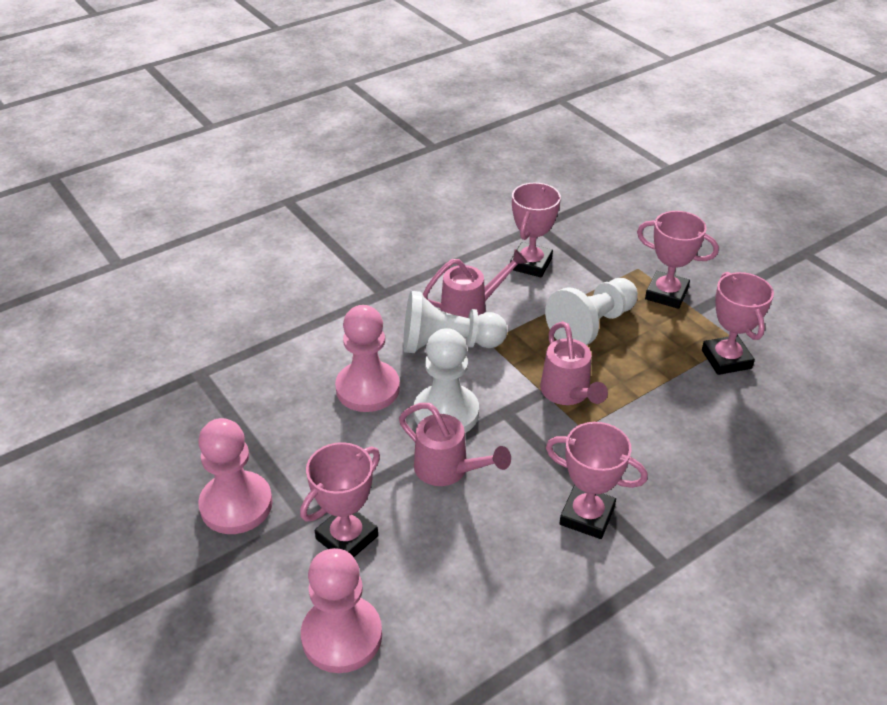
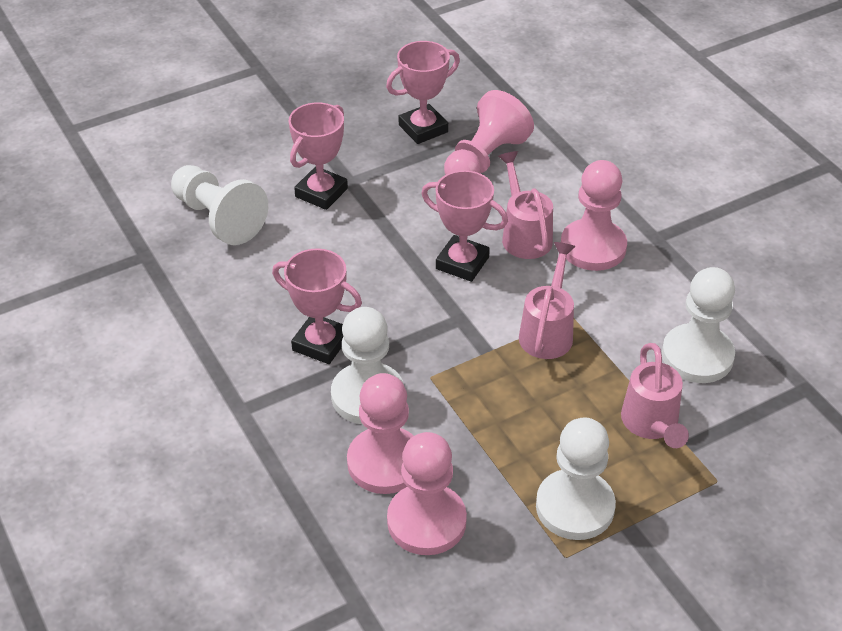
pink pawn: [198,418,273,534] [301,548,382,673] [335,305,400,412] = 3 -> [347,373,414,494] [387,432,467,555] [444,90,534,175] [561,160,627,271] = 4
pink trophy: [300,442,380,557] [510,183,561,277] [546,422,648,539] [637,211,719,309] [702,272,774,375] = 5 -> [272,248,362,364] [289,102,348,210] [386,41,460,144] [421,170,508,282] = 4
white pawn: [403,291,507,353] [414,328,479,433] [545,278,638,345] = 3 -> [171,165,268,245] [331,307,404,424] [536,417,616,540] [662,267,735,383] = 4

